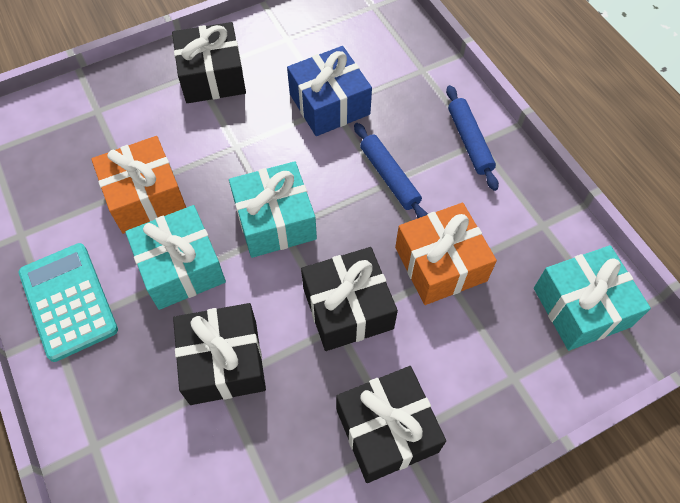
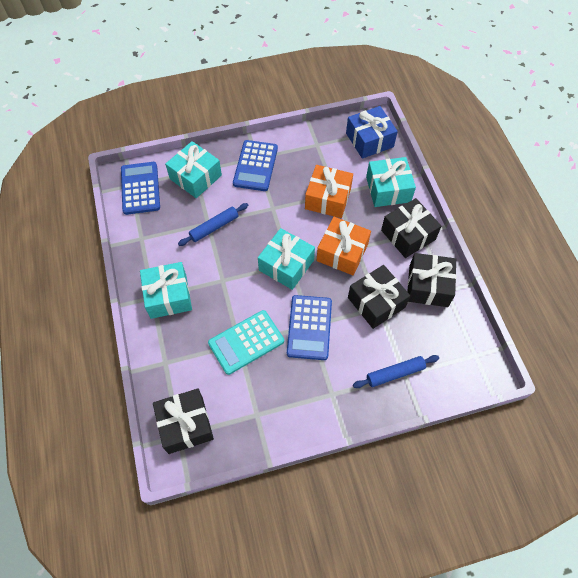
blue calculator: none = 0 -> [121,162,160,215] [233,140,278,191] [287,295,332,360] = 3
turquoise gift: [125,205,226,310] [229,161,317,258] [534,245,651,350] = 3 -> [140,262,192,319] [165,141,222,198] [258,228,315,290] [366,157,416,207] = 4

